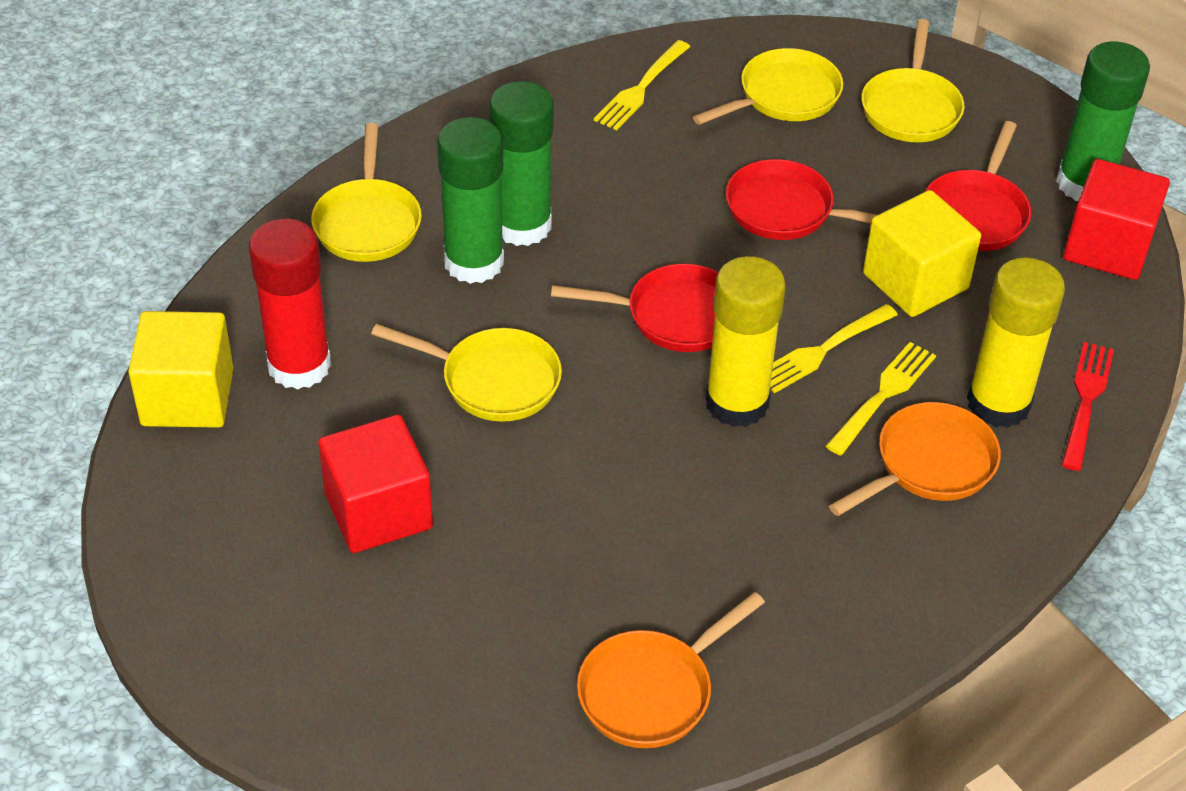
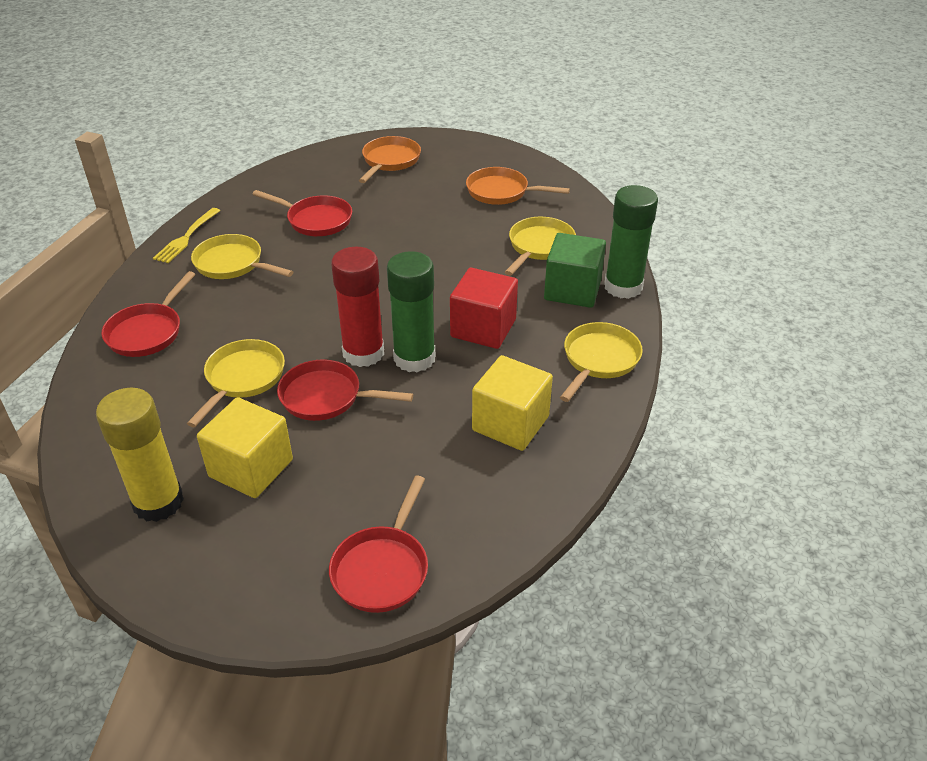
green cube: none = 0 -> [544,233,606,308] = 1
green glue stick: [437,117,504,284] [489,81,554,246] [1056,42,1150,201] = 3 -> [387,251,435,372] [604,185,658,299] = 2
red cube: [318,414,433,553] [1063,159,1170,280] = 2 -> [450,268,518,349] = 1
red fork: [1062,342,1114,471] = 1 -> none = 0
red pan: [551,264,718,352] [726,159,877,240] [925,121,1031,251] = 3 -> [101,271,196,357] [252,190,352,236] [277,359,413,421] [329,475,428,613] = 4
yellow fork: [594,40,690,131] [770,304,898,394] [826,342,936,456] = 3 -> [153,208,220,263] = 1
yellow glue stick: [705,256,786,427] [967,257,1065,428] = 2 -> [96,388,184,522] = 1

